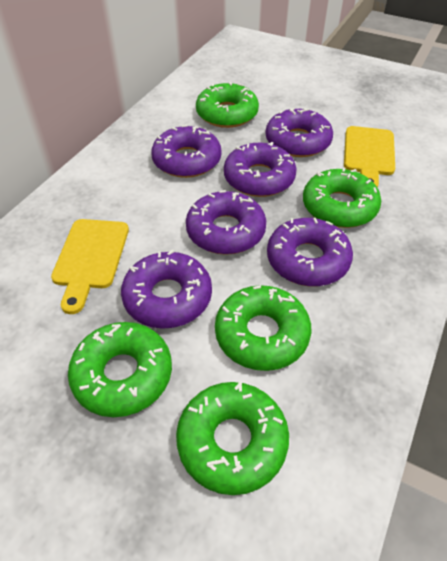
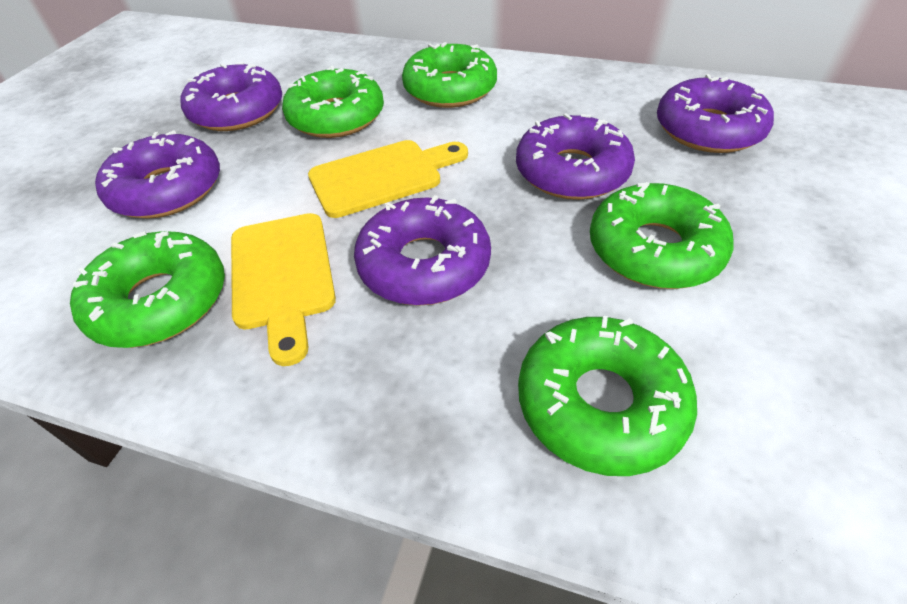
purple donut: [121,250,212,329] [151,125,222,178] [186,190,266,255] [224,142,297,197] [265,108,333,157] [267,218,353,286] = 6 -> [95,130,220,219] [180,62,282,131] [354,195,491,306] [516,113,635,200] [657,74,774,153] = 5

